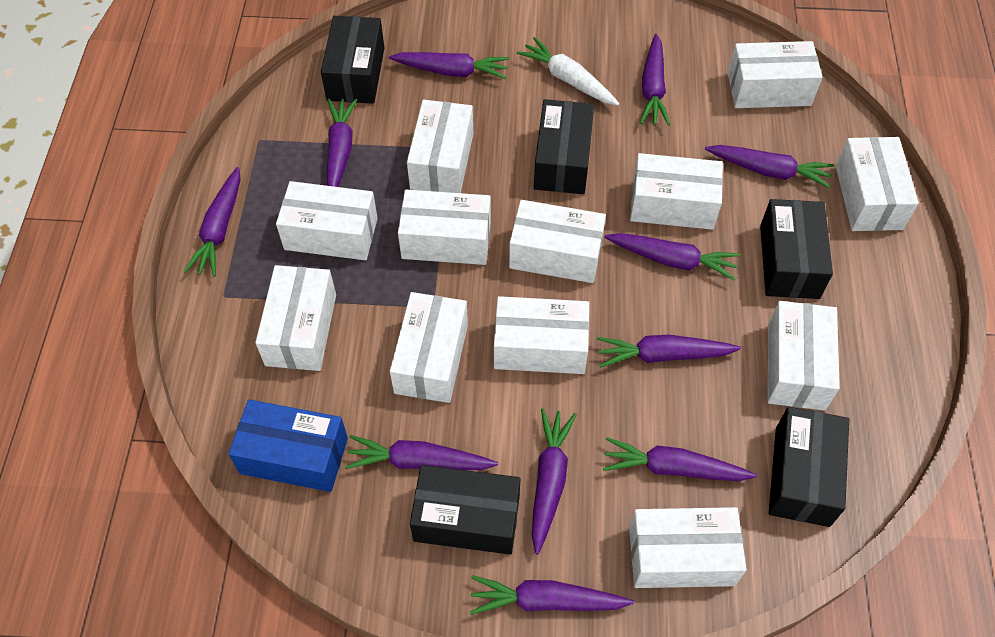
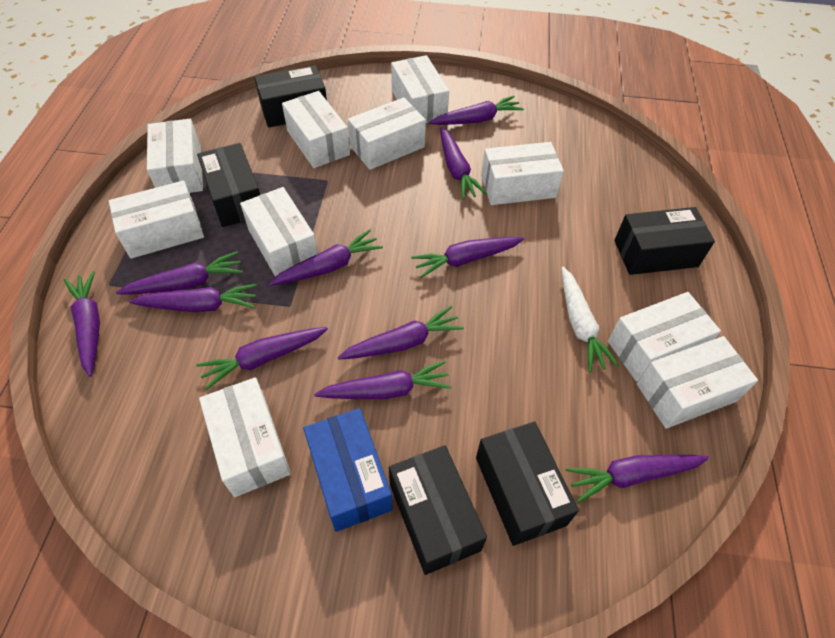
white box: [255,265,336,371] [276,181,378,260] [390,292,468,403] [398,190,491,265] [407,100,474,193] [494,296,589,374] [509,200,606,283] [629,507,747,588] [630,153,723,230] [728,41,822,108] [767,301,840,411] [836,137,919,231] = 12 -> [109,180,204,259] [147,119,203,193] [199,377,291,497] [240,187,318,277] [282,91,350,168] [348,97,426,170] [391,55,449,123] [481,142,564,205] [608,292,721,381] [637,336,758,429] = 10

